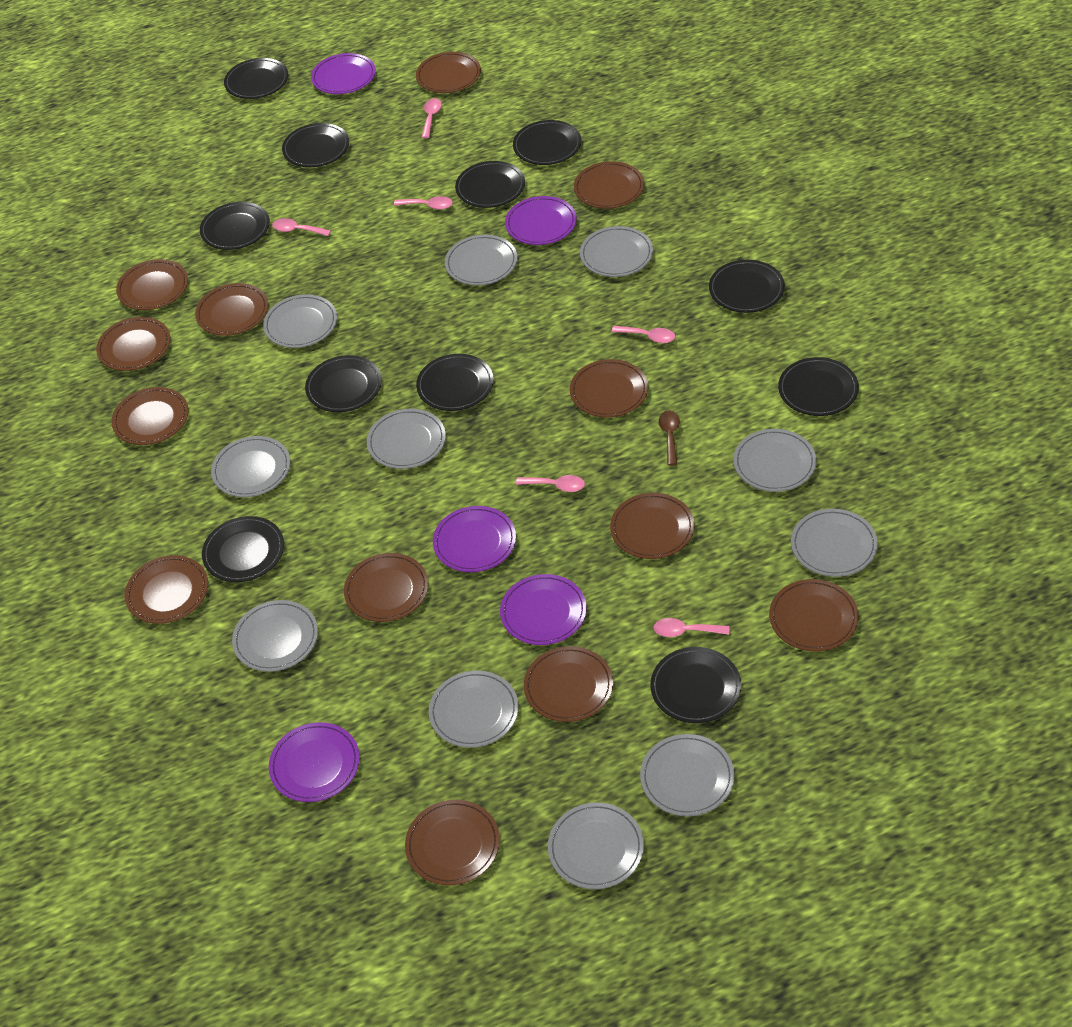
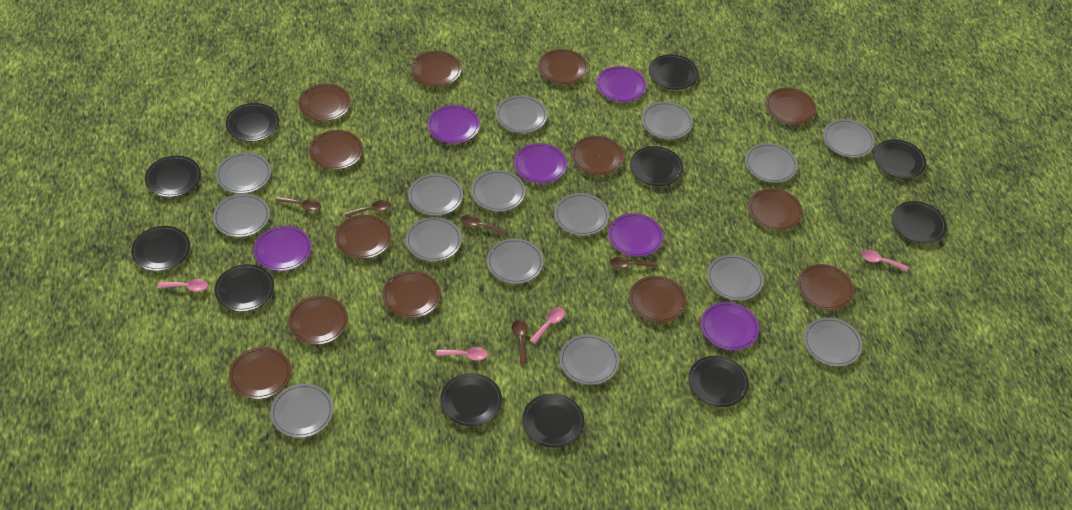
brown spoon: [659,410,680,465] = 1 -> [275,197,321,211] [344,200,391,217] [461,215,506,236] [512,319,528,364] [610,257,658,269] = 5
grey plate: [211,436,291,497] [232,600,318,672] [263,294,337,348] [367,409,446,469] [429,671,518,748] [445,235,517,285] [548,802,644,889] [580,226,653,277] [640,734,734,816] [733,429,816,492] [791,509,878,577] = 11 -> [213,194,270,237] [216,152,271,194] [270,384,334,438] [405,217,462,261] [408,174,463,216] [471,170,526,212] [487,238,543,284] [496,95,547,133] [554,193,609,236] [559,334,619,385] [641,102,693,139] [707,255,764,301] [745,143,798,183] [804,317,863,367] [823,119,875,158] = 15
pink spoon: [272,218,331,236] [394,196,453,210] [422,98,442,138] [516,475,585,492] [611,326,675,343] [653,618,729,637] = 6 -> [158,279,208,292] [436,347,488,361] [530,307,565,344] [861,250,908,271] = 4
purple plate: [269,722,360,802] [311,53,376,94] [433,506,516,572] [500,574,587,645] [505,196,577,245] = 5 -> [254,226,311,271] [428,105,480,144] [514,143,567,183] [596,66,646,102] [608,213,663,257] [701,302,759,350] = 6

